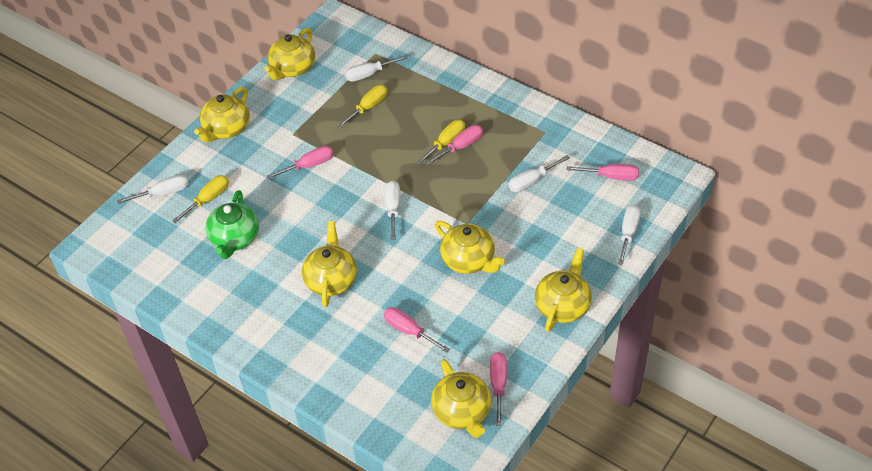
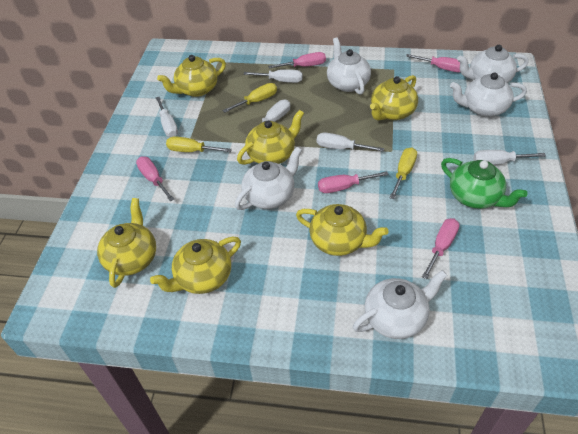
white teapot: none = 0 -> [235,147,302,210] [327,37,371,95] [353,270,448,339] [450,72,527,117] [457,45,529,83] = 5

